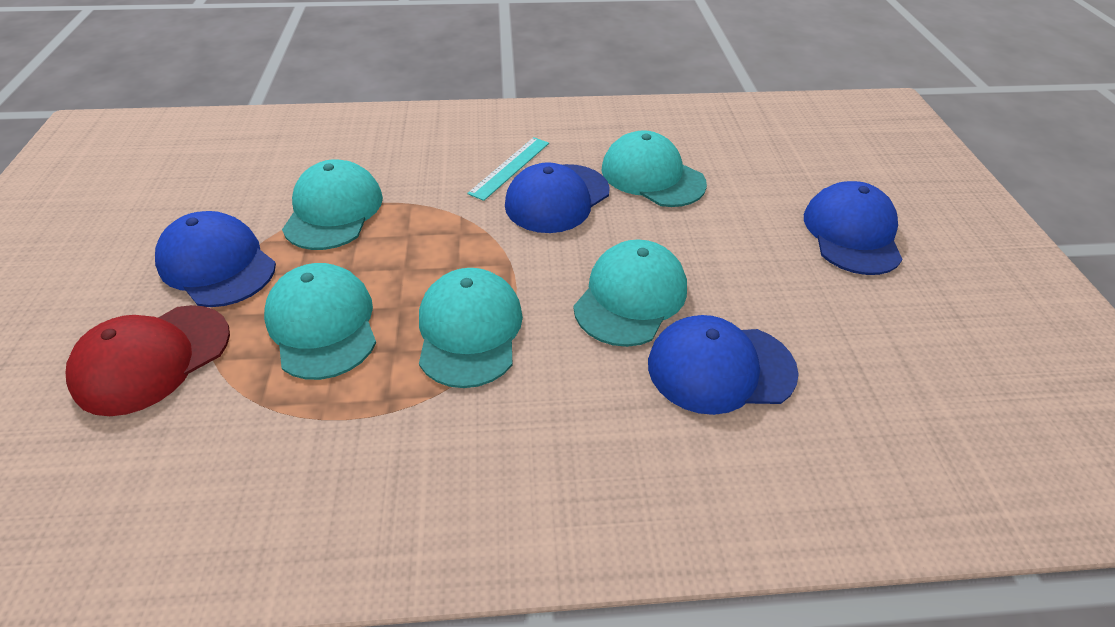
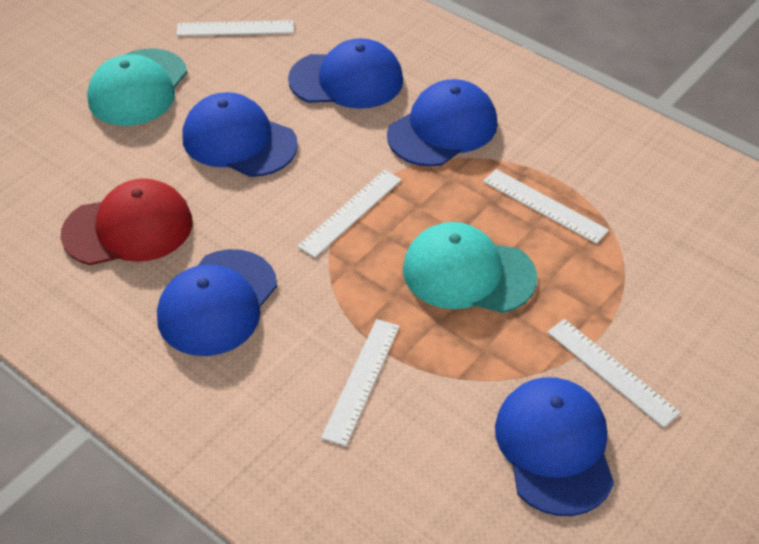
blue cap: [155,211,276,307] [505,162,610,233] [648,315,799,415] [804,181,903,275] = 4 -> [157,249,277,356] [183,92,298,177] [288,38,403,109] [387,79,498,167] [495,377,614,516] = 5
turquoise cap: [264,263,376,380] [282,159,383,250] [419,268,523,388] [573,239,687,347] [601,130,707,207] = 5 -> [87,48,187,126] [403,222,537,313] = 2
turquoise ruler: [467,137,549,201] = 1 -> none = 0
white ruler: none = 0 -> [176,20,294,36] [297,170,402,258] [321,319,400,446] [483,169,609,244] [547,319,681,428] = 5

